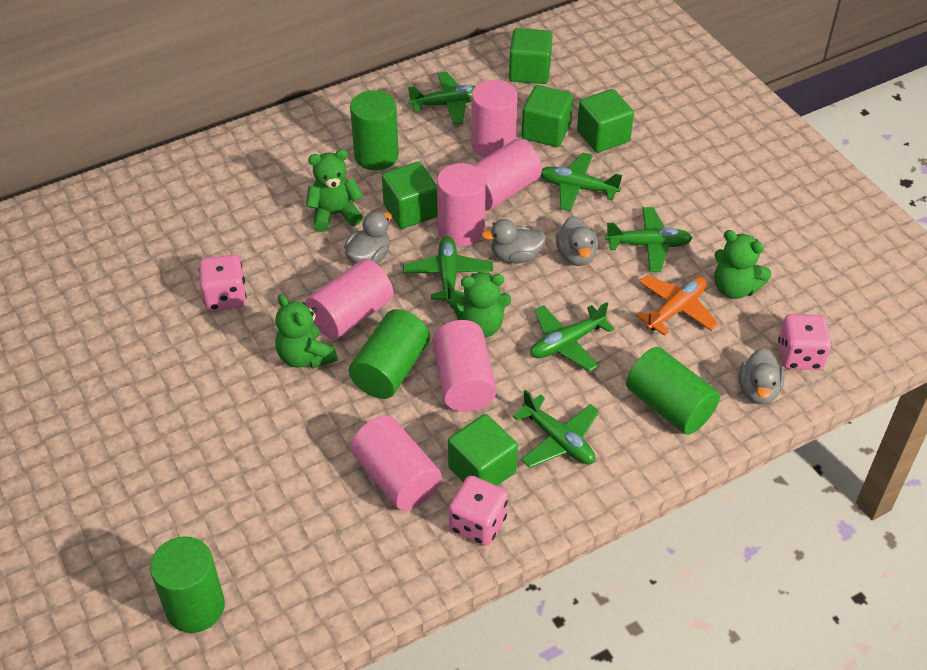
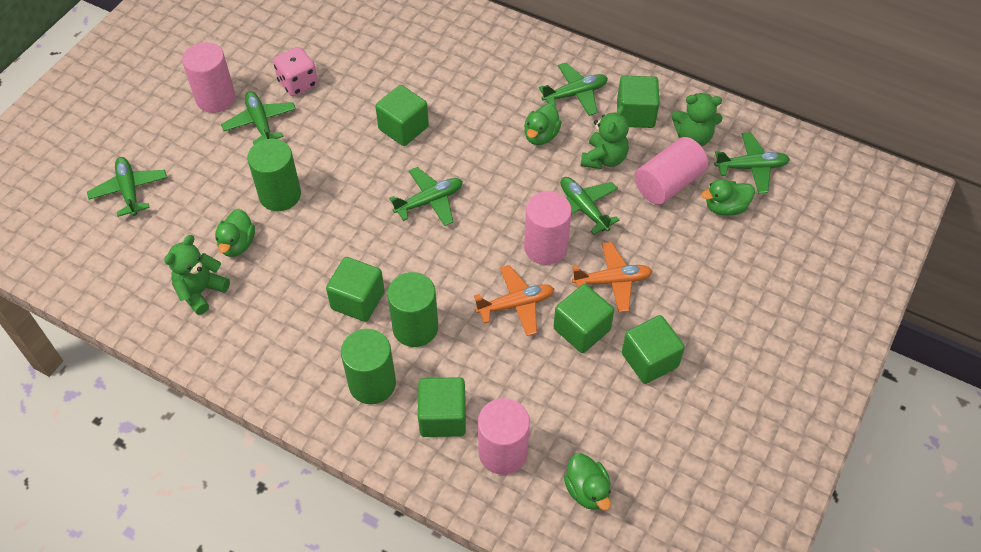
green cube: [382,162,438,229] [448,414,518,486] [509,28,552,84] [522,85,573,147] [577,89,634,153] = 5 -> [326,257,385,322] [375,85,429,146] [418,377,466,437] [553,284,614,353] [617,76,660,128] [622,315,685,384] = 6
green cylinder: [150,536,225,633] [349,309,430,399] [350,90,399,170] [626,347,720,435] = 4 -> [247,139,301,211] [341,329,396,404] [387,272,438,347] = 3
green duck: none = 0 -> [215,209,255,257] [524,103,562,145] [564,453,611,510] [701,179,755,216] = 4
green teddy bear: [275,294,338,369] [306,149,363,232] [449,272,511,338] [714,230,772,299] = 4 -> [164,235,230,315] [581,105,629,169] [671,93,722,146] = 3
grey duck: [344,212,392,264] [482,219,546,263] [556,216,598,266] [739,348,785,404] = 4 -> none = 0
orange plane: [636,275,719,336] = 1 -> [474,265,554,336] [572,242,652,312] = 2
pink cylinder: [306,259,394,340] [350,415,442,511] [433,320,496,412] [437,163,486,246] [471,80,518,158] [473,139,542,211] = 6 -> [182,42,235,113] [478,398,530,475] [524,191,572,265] [635,137,708,205] = 4
pink dice: [198,255,247,311] [449,476,508,546] [778,314,832,370] = 3 -> [273,47,318,96] = 1

